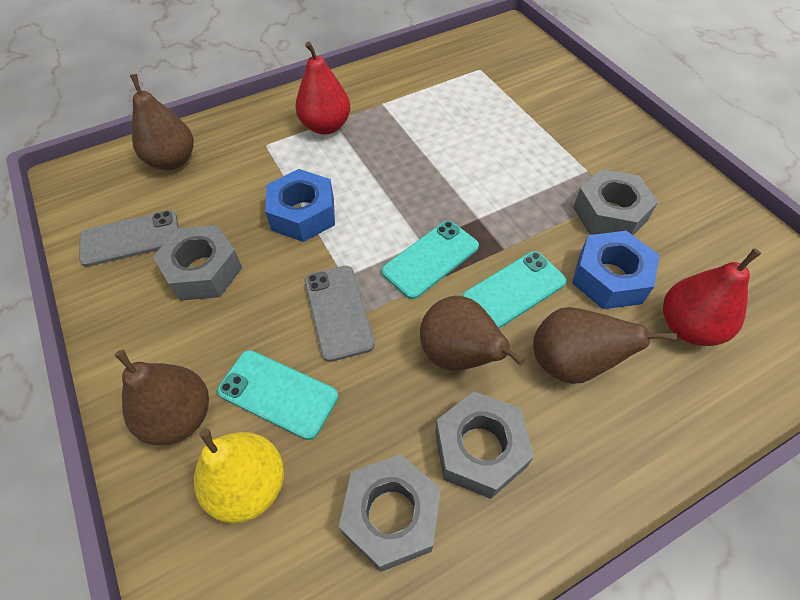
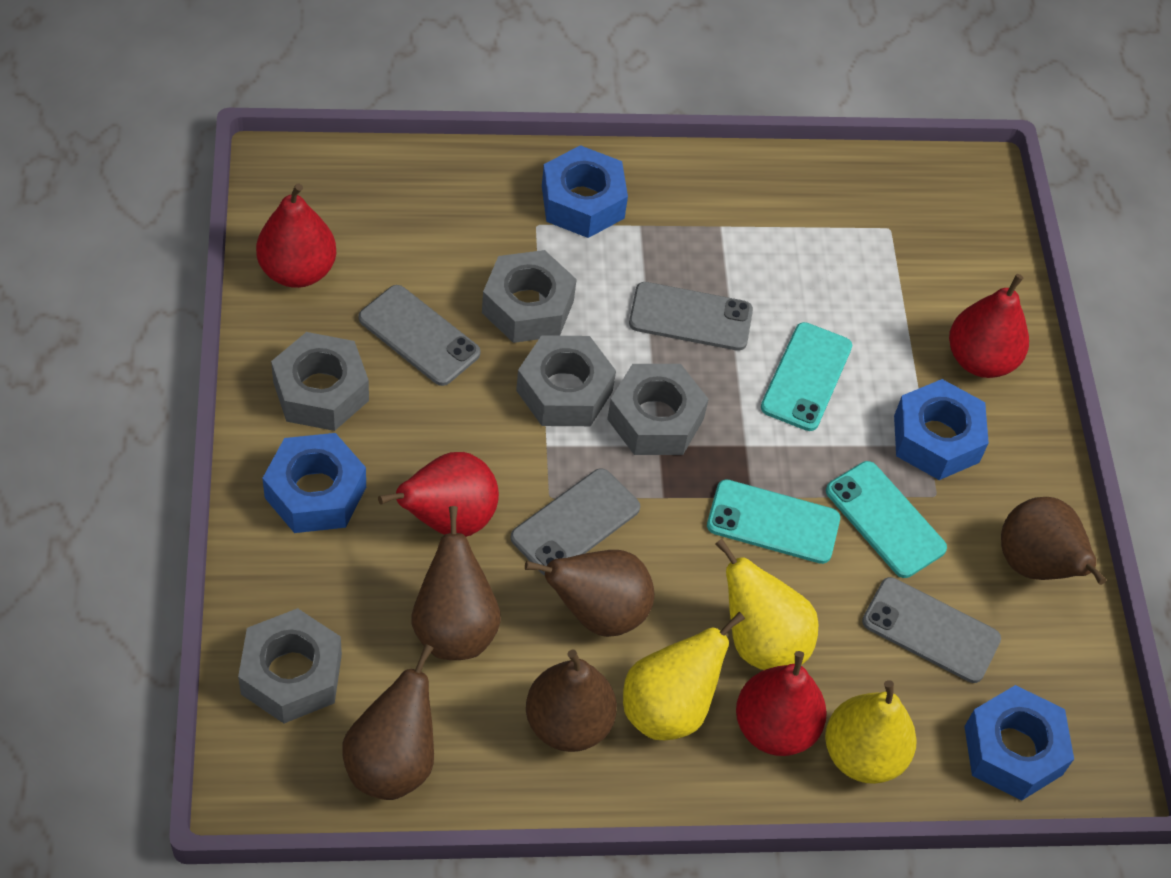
blue nut: [265,169,335,242] [572,231,660,309] = 2 -> [262,433,366,533] [542,145,628,238] [894,379,989,480] [964,685,1074,801] = 4
brown pear: [115,350,209,445] [130,74,194,170] [420,296,525,371] [533,307,677,384] = 4 -> [342,644,434,800] [412,506,501,660] [525,550,654,637] [526,650,617,752] [1001,497,1106,585] = 5
grey nut: [153,225,242,301] [339,454,441,571] [435,391,534,499] [573,169,658,235] = 4 -> [238,608,342,723] [271,332,369,431] [482,250,577,343] [516,335,616,426] [607,364,709,455] = 5
grey phone: [79,210,178,267] [305,266,375,362] = 2 -> [359,285,481,386] [511,468,640,576] [629,282,753,351] [862,577,1001,683] = 4
red pear: [295,42,350,134] [663,248,761,346] = 2 -> [256,184,336,288] [378,452,499,537] [736,651,827,756] [949,274,1029,378] = 4
yellow pear: [194,429,284,523] = 1 -> [623,612,745,740] [715,538,818,670] [825,680,917,784] = 3

